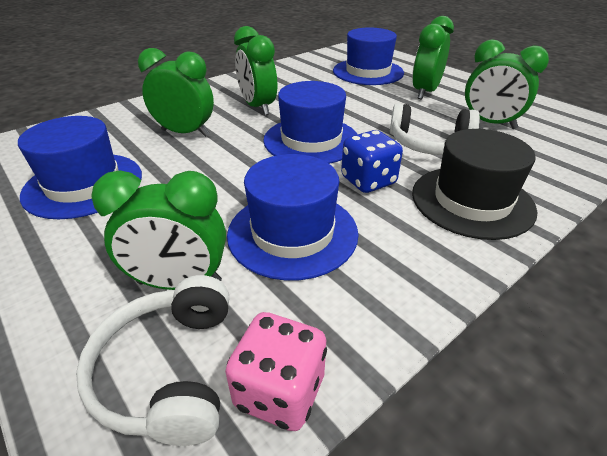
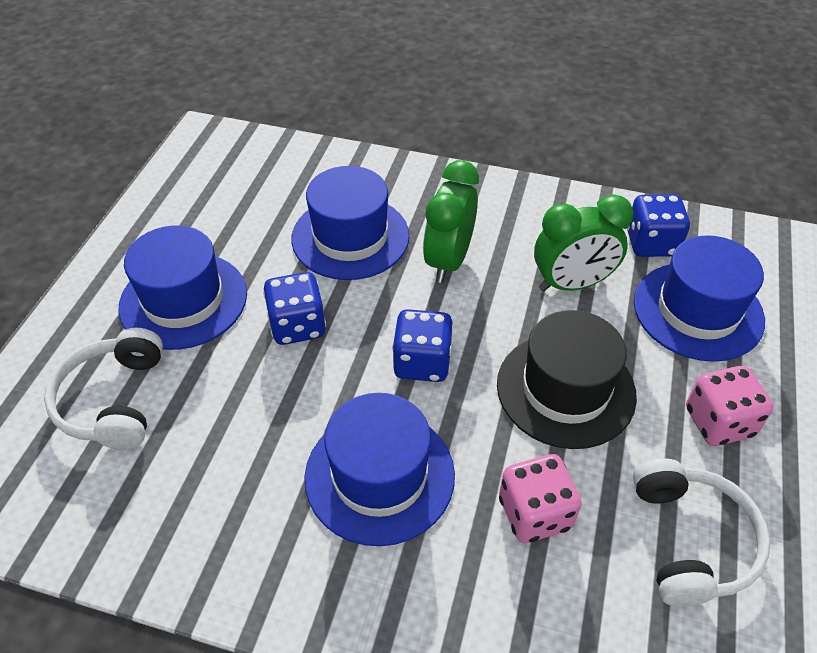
blue dice: [341,130,403,193] = 1 -> [263,272,326,345] [392,309,453,382] [627,194,690,257] = 3
green clock: [91,170,226,290] [138,48,214,137] [234,26,277,115] [412,16,454,99] [465,39,549,129] = 5 -> [423,160,479,283] [534,194,633,291] = 2
pink dice: [225,312,327,431] = 1 -> [499,454,582,543] [686,366,773,446] = 2

